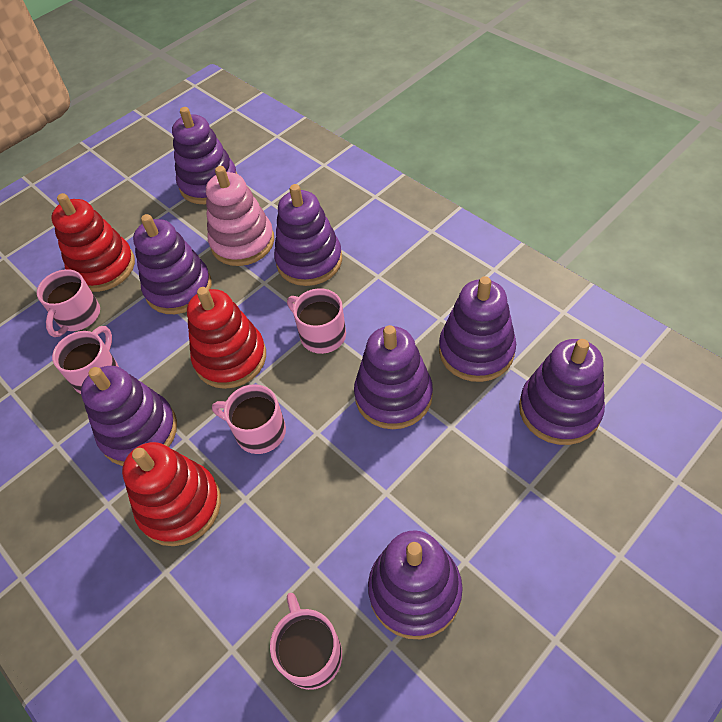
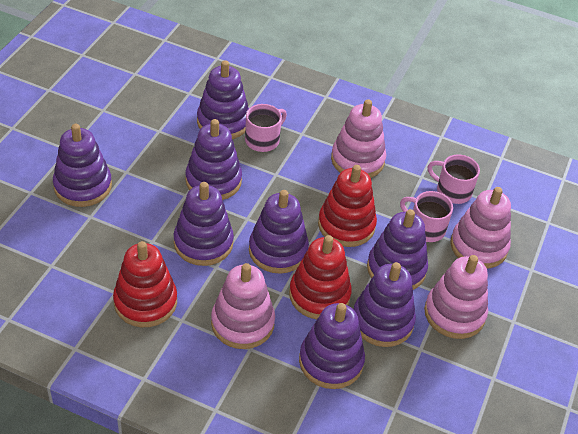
pink mug: [37,269,100,337] [52,326,119,394] [212,384,286,454] [270,593,342,690] [287,288,346,354] = 5 -> [245,104,287,152] [400,191,453,242] [427,155,480,204] = 3
pink stacking toy: [206,166,274,266] = 1 -> [211,263,275,349] [331,99,386,178] [424,255,488,339] [450,187,511,269] = 4

